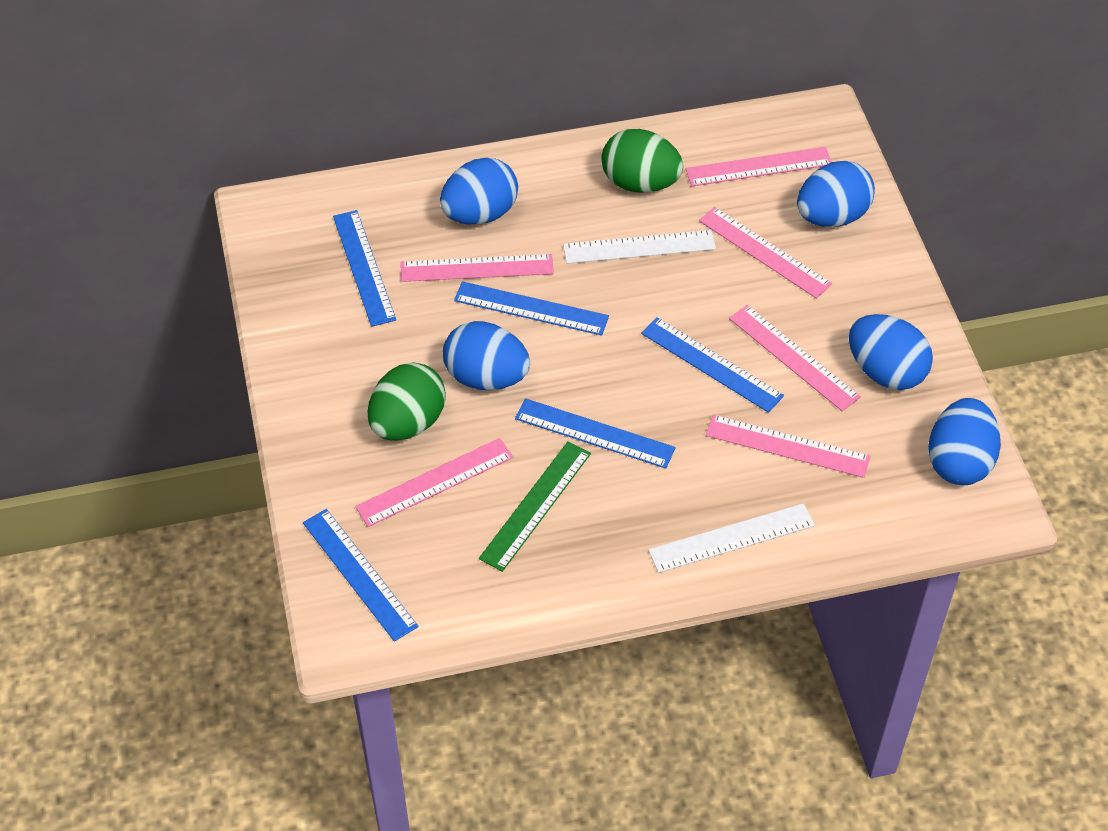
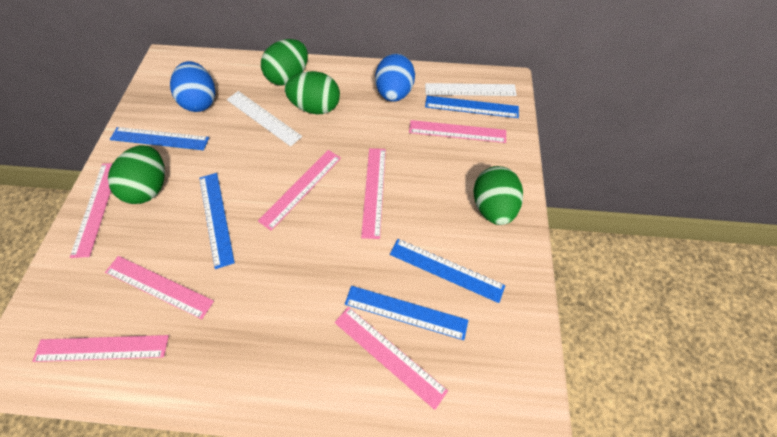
blue egg: [440,158,518,224] [443,321,530,390] [797,161,875,227] [849,314,933,390] [928,398,1001,485] = 5 -> [170,61,216,112] [375,54,415,102] = 2
green egg: [368,362,446,441] [601,129,683,193] = 2 -> [108,145,165,204] [261,39,308,86] [285,71,340,115] [473,166,523,225] = 4
green ruler: [479,441,591,572] = 1 -> none = 0
pink ruler: [355,438,513,527] [401,254,554,282] [685,147,832,186] [699,207,832,299] [706,414,871,478] [729,305,861,412] = 6 -> [32,335,169,362] [70,163,113,258] [105,256,214,319] [258,150,341,231] [334,307,448,410] [361,148,386,239] [409,120,506,143] = 7

